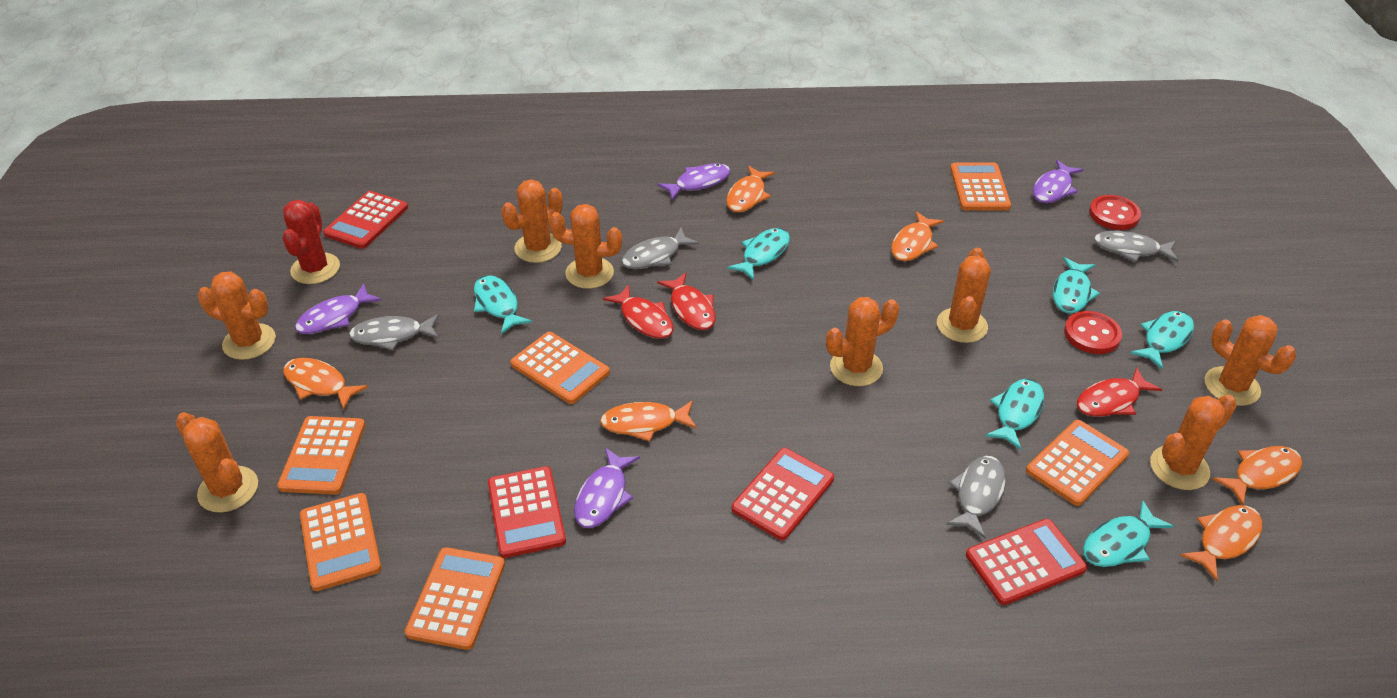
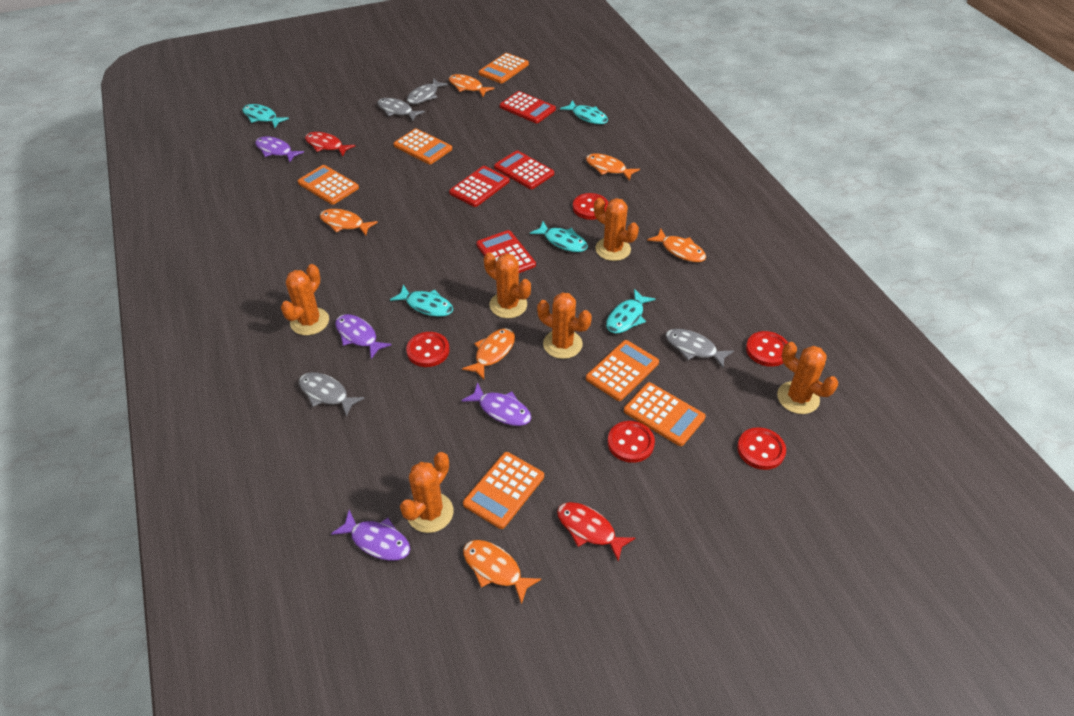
orange cactus: [176,412,258,513] [198,271,276,360] [502,179,563,263] [549,204,622,289] [826,297,899,386] [937,248,991,343] [1150,395,1237,490] [1205,315,1296,406] = 8 -> [281,264,329,335] [400,452,454,533] [484,252,531,318] [537,292,592,359] [594,198,639,261] [777,342,838,414] = 6
red button: [1064,311,1122,354] [1089,195,1141,230] = 2 -> [406,332,450,367] [573,193,608,220] [608,421,655,463] [737,427,786,470] [746,331,788,367] = 5
red cactus: [283,200,340,284] = 1 -> none = 0
red fish: [603,284,674,339] [657,273,716,330] [1077,367,1162,417] = 3 -> [305,132,355,157] [557,502,635,561] = 2
turquoise fish: [474,275,532,334] [727,228,790,281] [985,379,1044,450] [1053,257,1100,313] [1083,500,1174,567] [1130,311,1194,369] = 6 -> [242,104,289,128] [390,284,453,317] [530,221,588,252] [560,100,608,124] [606,289,655,334] = 5

